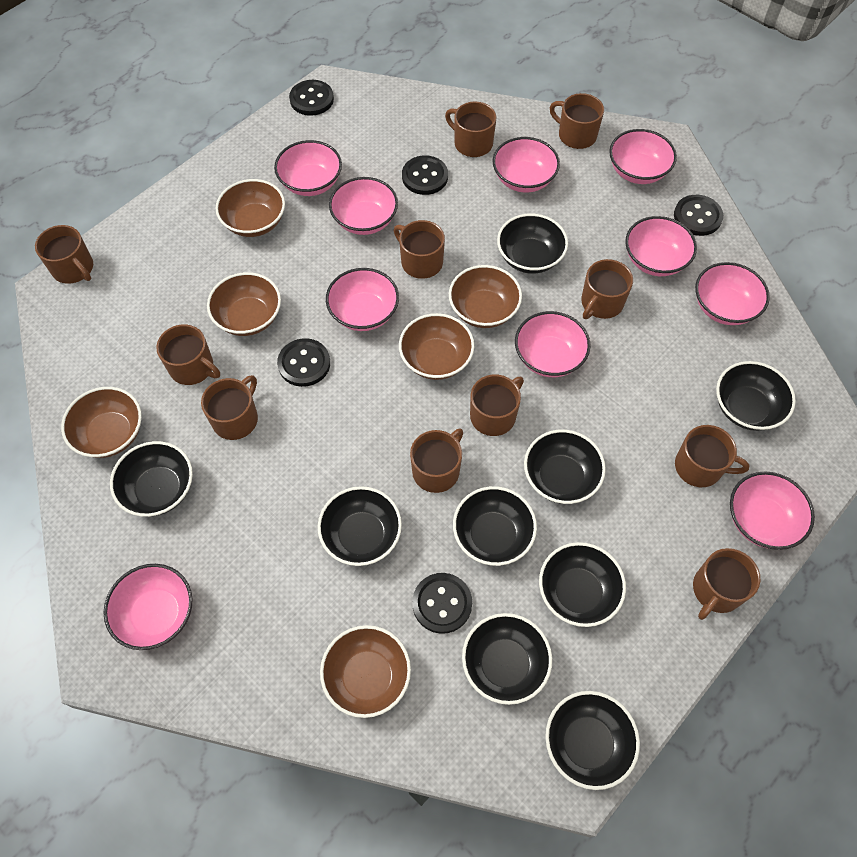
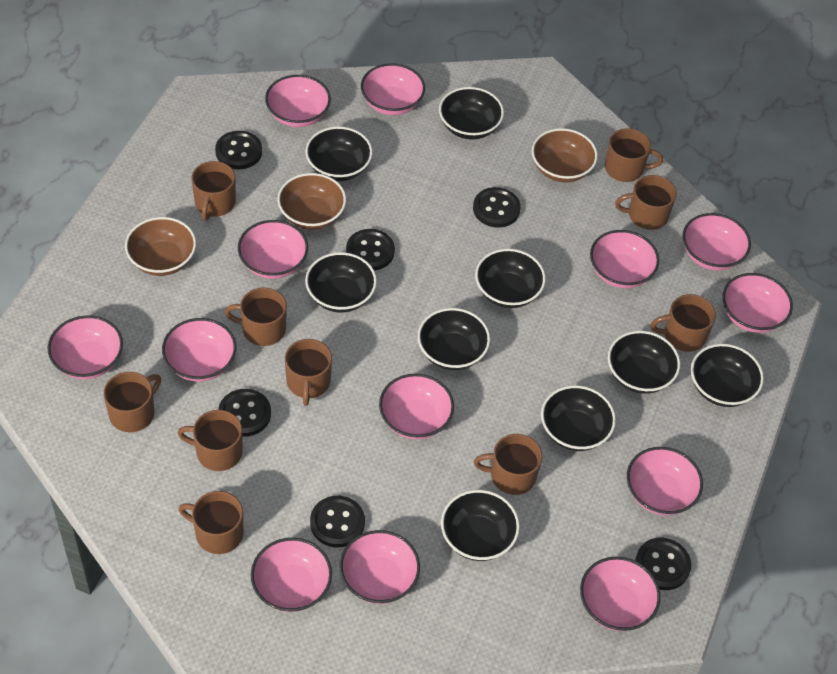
black button: [277,338,330,387] [289,80,334,116] [402,156,448,195] [412,573,472,634] [674,195,723,236] = 5 -> [215,131,262,169] [218,389,271,437] [310,496,365,547] [346,229,395,271] [473,187,521,228] [635,537,691,590] = 6
brown bowl: [61,387,142,458] [207,272,281,336] [215,179,285,237] [320,625,411,718] [399,313,474,380] [449,265,522,328] = 6 -> [125,217,196,276] [277,173,346,230] [532,128,598,183] = 3
brown mug: [35,225,93,284] [156,324,220,385] [201,375,258,440] [394,220,445,279] [410,428,463,493] [445,101,496,157] [470,374,524,436] [550,93,604,149] [581,259,633,319] [675,425,749,487] [693,548,761,620] = 11 -> [103,372,161,432] [178,410,243,471] [179,491,243,554] [191,161,236,221] [224,288,287,346] [285,339,332,406] [474,434,542,495] [605,128,663,182] [615,175,676,230] [651,294,716,352] = 10
pink bowl: [104,564,192,650] [274,140,342,196] [326,268,399,331] [329,177,398,235] [493,137,560,192] [515,311,591,377] [609,129,677,184] [625,216,697,276] [695,262,770,325] [730,471,815,550] = 10 -> [47,315,123,379] [162,318,236,382] [238,220,308,279] [251,538,332,612] [265,75,331,127] [340,530,420,604] [361,63,425,115] [379,374,454,439] [580,557,660,631] [590,230,659,288] [627,447,703,515] [683,213,751,270] [722,273,793,333] = 13

